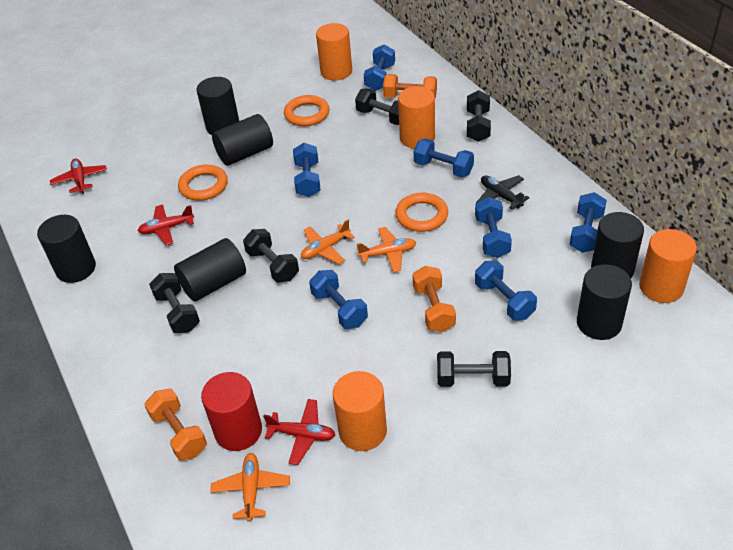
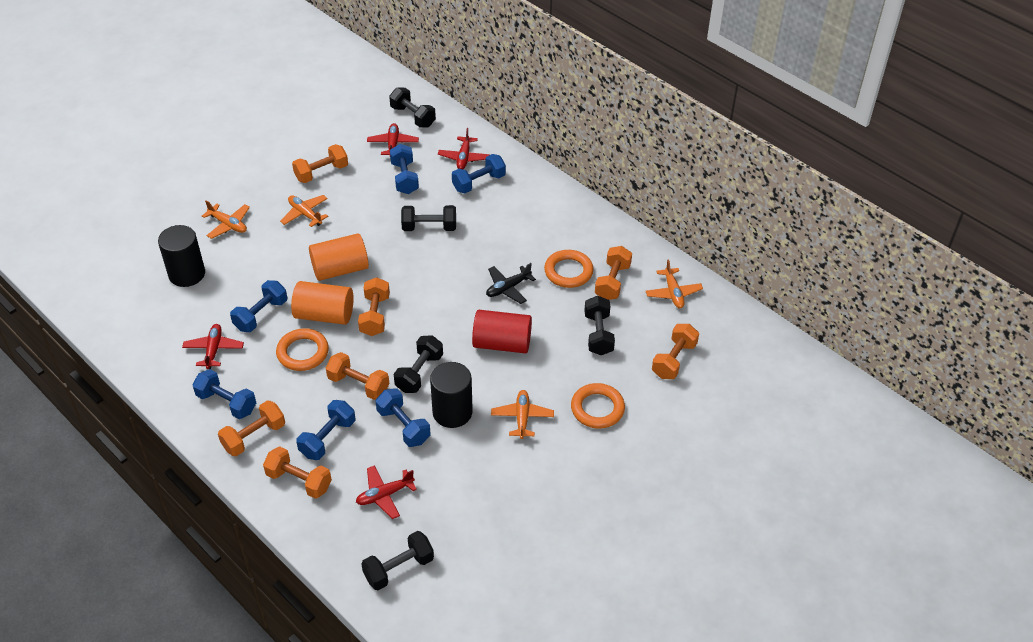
black cylinder: [37,215,96,283] [174,238,246,302] [197,77,239,135] [212,114,273,166] [577,264,632,340] [591,212,644,279] = 6 -> [158,225,205,287] [430,362,473,428] = 2
blue dumbbell: [293,143,321,197] [309,270,368,329] [364,44,395,91] [414,139,474,177] [475,197,512,258] [475,261,537,321] [570,192,607,253] = 7 -> [192,369,256,419] [230,280,287,332] [296,400,355,460] [375,388,431,447] [390,144,419,194] [452,154,506,193] = 6
orange cylinder: [316,23,352,80] [333,371,387,451] [398,86,435,149] [639,229,697,303] = 4 -> [291,281,354,325] [309,233,369,281] = 2
orange dumbbell: [144,389,207,461] [383,74,437,98] [412,266,456,332] = 3 -> [218,400,285,456] [263,446,332,499] [292,144,348,183] [326,352,389,400] [358,277,390,336] [595,246,632,300] [652,324,699,379] = 7
orange plane: [210,453,290,522] [301,220,355,264] [357,227,416,272] = 3 -> [202,200,250,239] [280,195,328,227] [491,390,554,439] [646,259,703,308] = 4
red plane: [50,158,107,194] [138,205,194,245] [263,399,335,465] = 3 -> [182,324,244,369] [356,465,417,519] [367,123,419,155] [438,128,490,169] = 4

